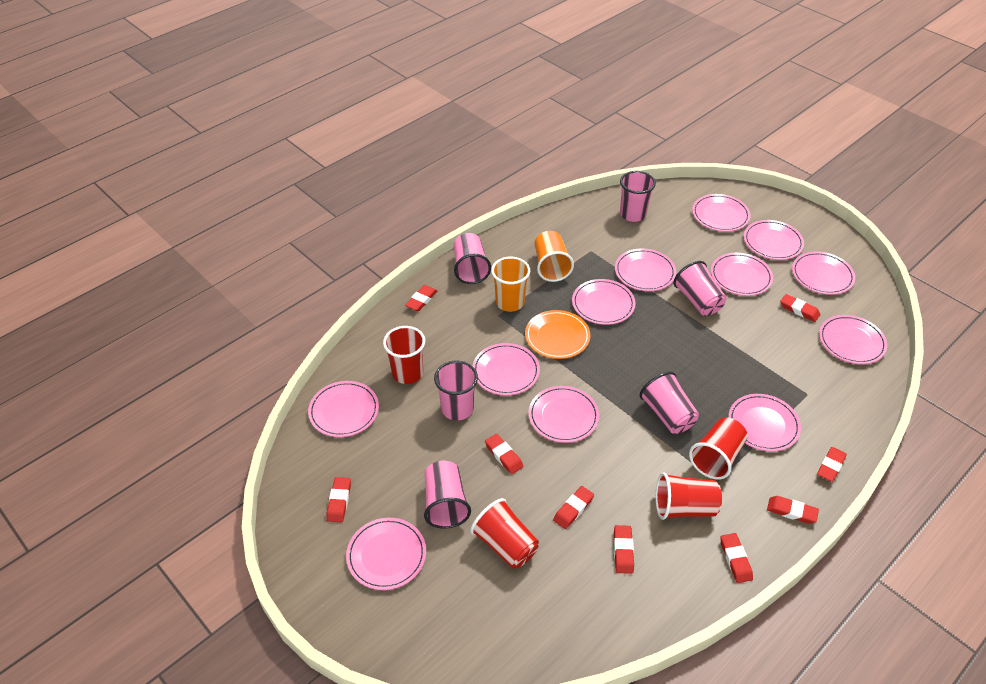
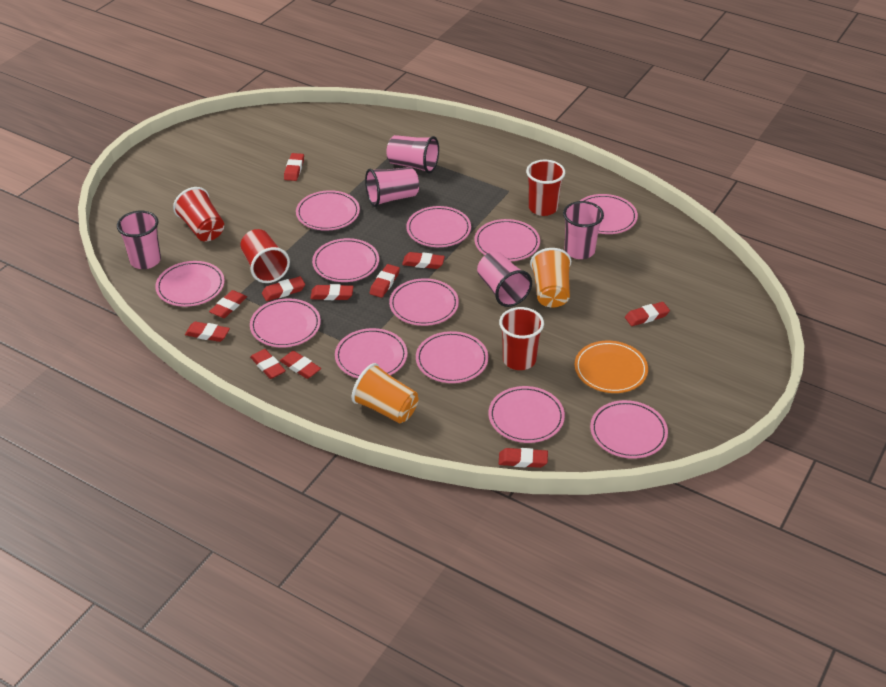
pink cup: [424,461,471,529] [434,361,478,421] [454,233,491,284] [620,171,656,222] [640,372,699,434] [673,261,726,316] = 6 -> [117,211,161,269] [365,167,419,207] [387,135,439,173] [477,251,532,307] [563,201,604,259] = 5
red eraser: [326,477,351,522] [405,285,437,311] [485,434,523,474] [553,486,594,529] [614,525,634,574] [720,533,753,583] [767,496,819,524] [780,294,821,322] [817,447,847,482] = 9 -> [185,322,230,342] [209,290,247,318] [250,349,286,379] [262,276,305,301] [280,351,321,379] [284,153,304,181] [310,284,353,300] [370,264,400,298] [402,252,445,269] [499,448,548,468] [625,302,670,326] = 11

